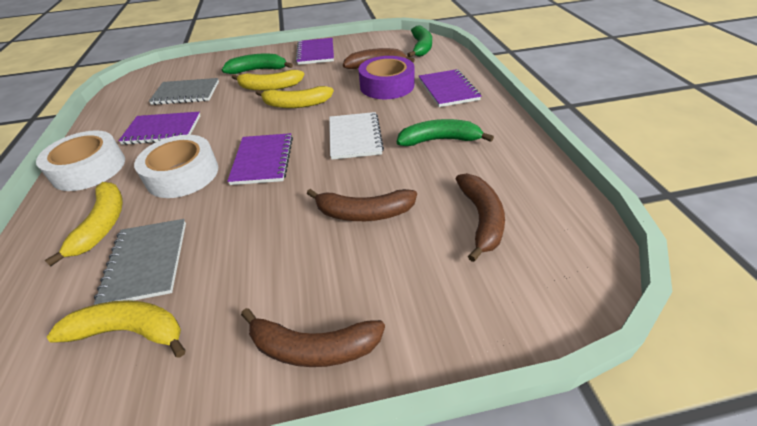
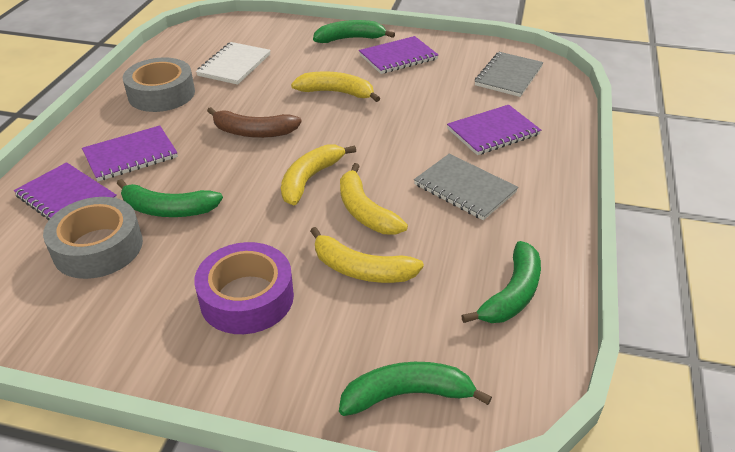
brown banana: [241,308,385,367] [307,189,417,221] [343,48,415,69] [456,173,505,262] = 4 -> [207,107,302,138] = 1
green banana: [222,53,293,74] [397,119,494,146] [407,26,432,57] = 3 -> [117,179,223,217] [313,20,395,43] [339,362,492,416] [461,241,541,323] = 4
grey tape: none = 0 -> [43,197,143,279] [123,58,195,112] = 2
white tape: [36,130,125,191] [134,135,218,198] = 2 -> none = 0

